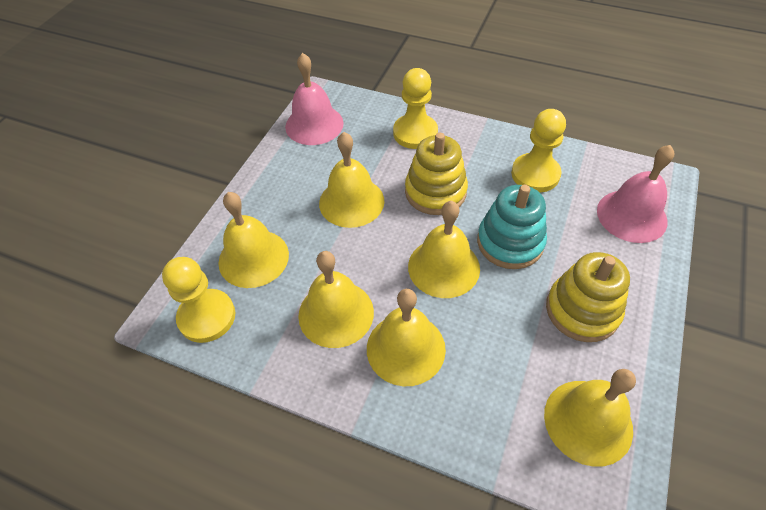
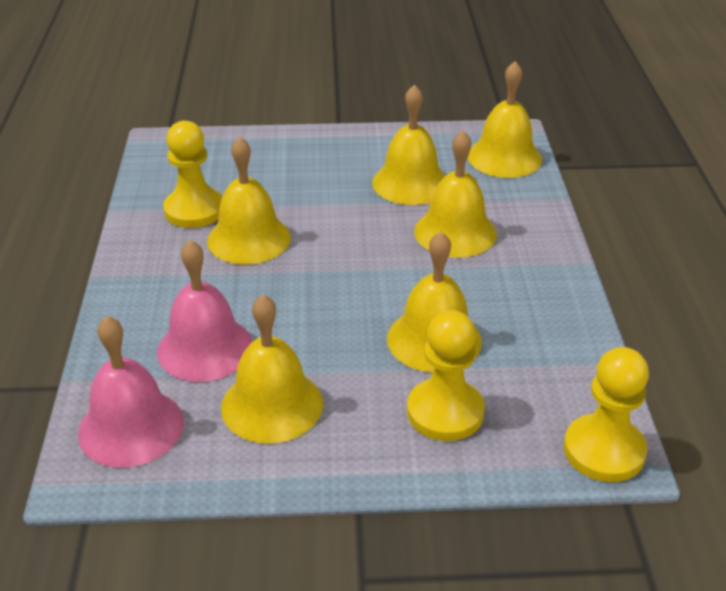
turquoise stacking toy: [477,185,547,269] = 1 -> none = 0
yellow stacking toy: [405,133,468,215] [546,252,630,342] = 2 -> none = 0

